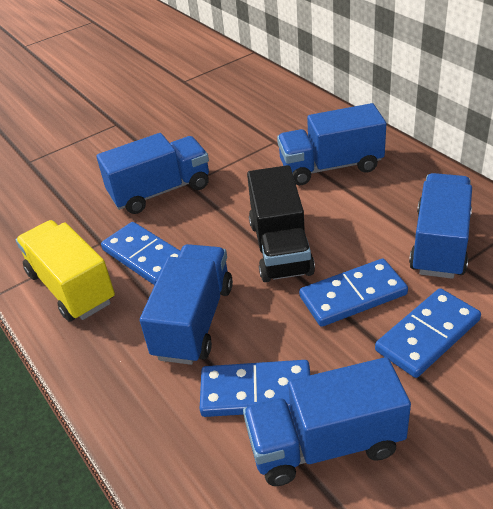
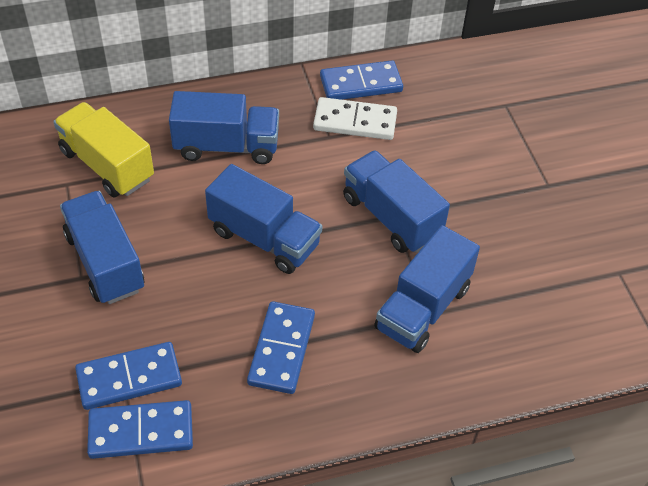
black truck: [247,165,315,282] = 1 -> none = 0
white domino: none = 0 -> [313,97,397,140] = 1

